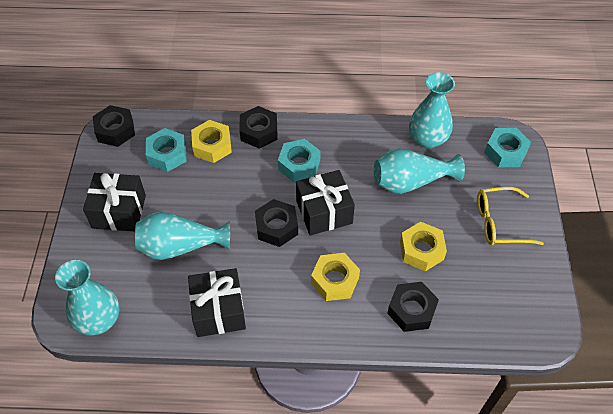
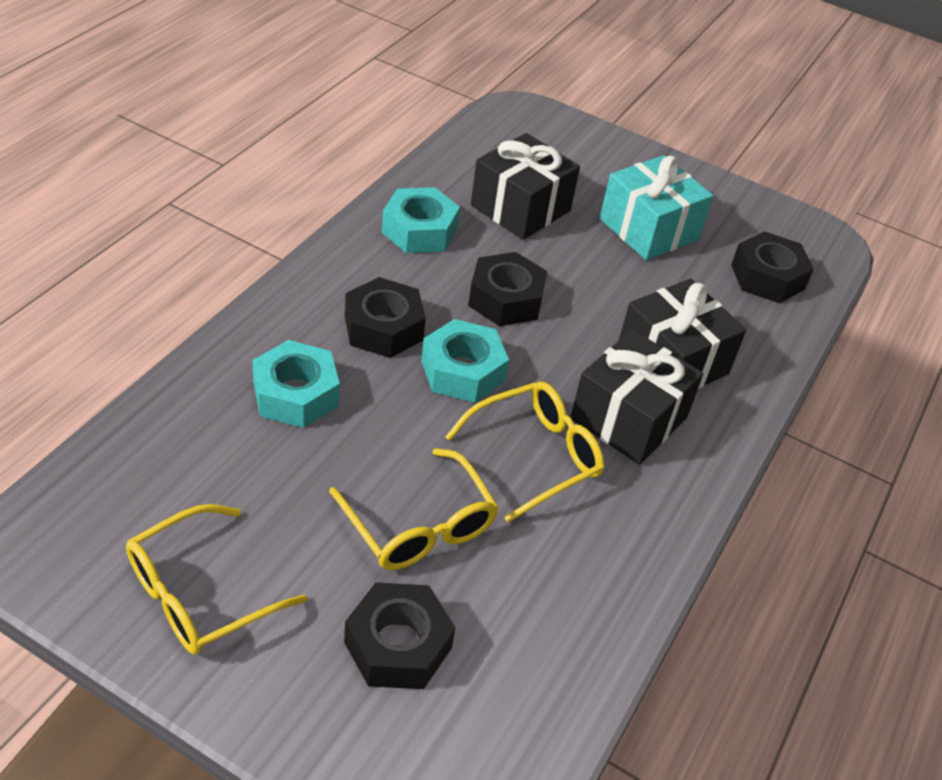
turquoise gift: none = 0 -> [600,155,713,260] = 1
turquoise vase: [55,260,119,336] [135,212,230,260] [374,148,465,194] [409,72,455,149] = 4 -> none = 0
yellow glasses: [477,187,544,245] = 1 -> [126,504,307,655] [329,448,499,570] [445,382,604,523] = 3
yellow nut: [191,120,232,163] [311,253,360,301] [400,222,447,271] = 3 -> none = 0

